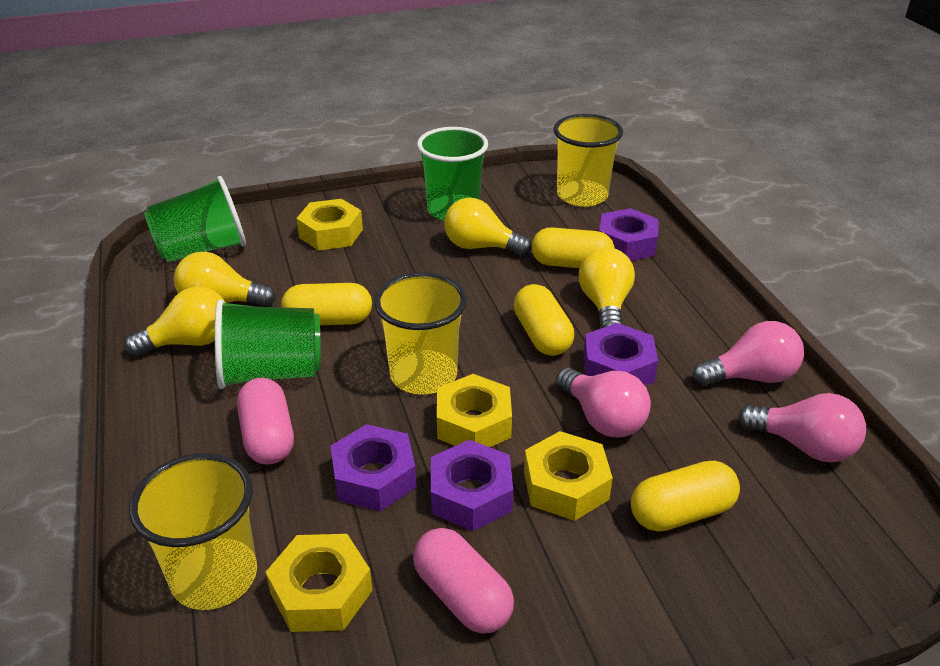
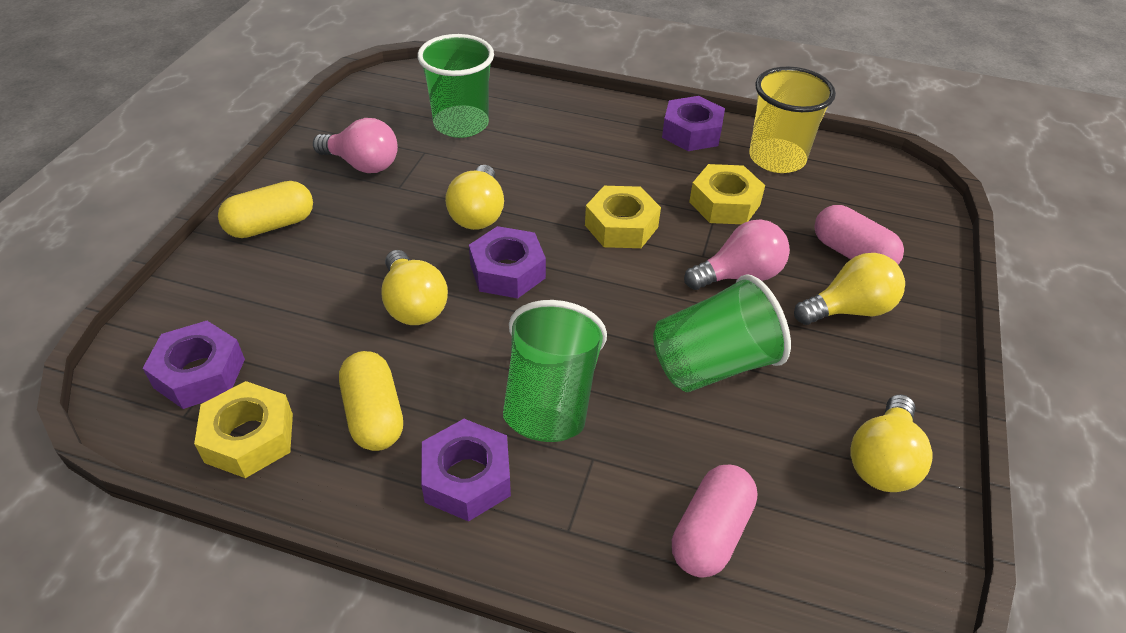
pink light bulb: [556,368,651,438] [693,321,804,386] [738,393,866,462] = 3 -> [313,118,398,173] [684,219,790,290] = 2
yellow capsule: [281,283,372,325] [514,284,574,356] [531,227,615,268] [631,461,740,532] = 4 -> [218,181,313,238] [339,351,403,451] = 2
yellow cup: [129,453,257,610] [374,272,467,395] [553,114,623,207] = 3 -> [749,66,836,173] = 1
yellow nut: [266,534,372,632] [296,199,363,251] [437,374,512,447] [524,431,613,521] = 4 -> [194,381,293,478] [585,186,661,248] [689,164,765,224] = 3

